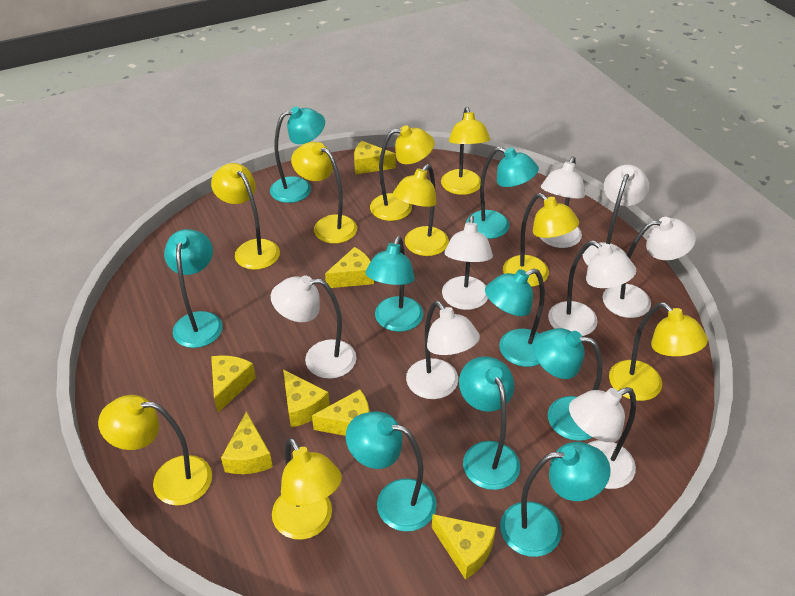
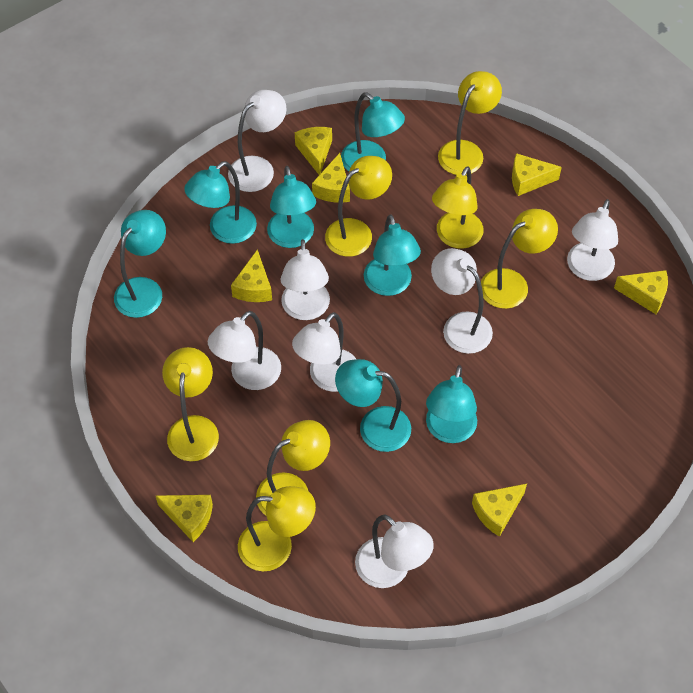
turquoise lamp: [164,229,223,348] [270,107,325,203] [346,411,437,531] [365,236,423,332] [459,356,520,490] [466,147,539,239] [485,269,545,367] [500,442,611,557] [533,328,603,441] = 9 -> [114,210,166,318] [184,161,257,244] [267,166,316,248] [335,359,411,452] [341,92,405,171] [364,214,421,296] [426,365,477,443] = 7
white lamp: [271,275,356,379] [406,301,480,399] [442,215,493,310] [540,157,585,248] [548,240,636,336] [569,387,636,489] [583,165,649,265] [603,217,696,318] = 8 -> [208,311,281,390] [228,90,286,192] [281,239,330,320] [292,312,356,392] [355,515,434,588] [431,248,493,354] [567,199,618,281] = 7
yellow lamp: [98,395,212,506] [211,163,280,270] [272,438,342,540] [291,142,357,244] [370,125,435,221] [393,164,449,256] [441,107,490,195] [503,193,579,287] [609,302,708,401] = 9 -> [162,347,219,461] [238,486,316,571] [256,420,330,515] [325,156,392,257] [432,166,484,249] [438,71,502,175] [481,209,558,309] = 7

